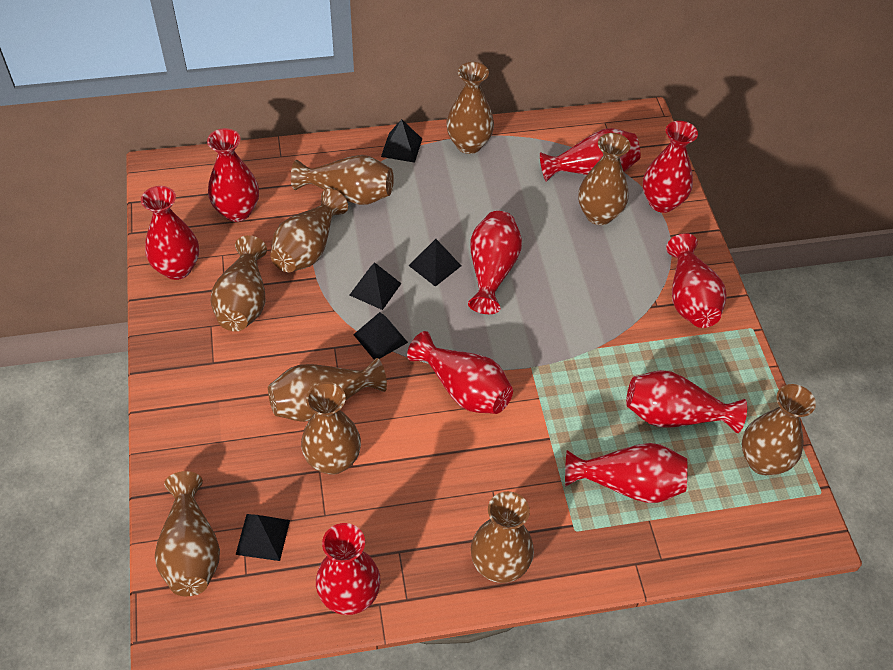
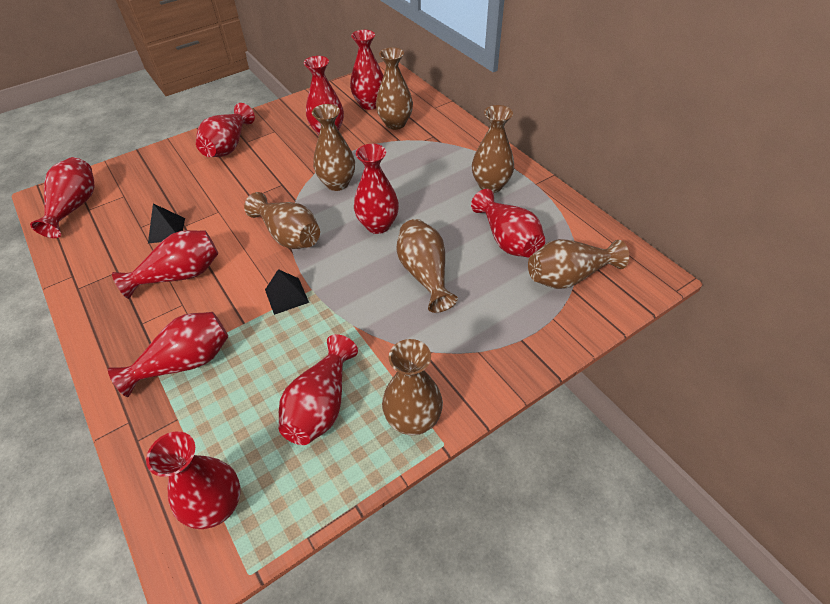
black pyramid: [236,514,290,561] [350,262,402,310] [353,312,408,360] [381,119,422,163] [409,239,461,287] = 5 -> [148,204,185,244] [265,269,309,315] = 2
brown vase: [155,471,220,596] [210,235,267,331] [268,358,387,422] [270,189,348,272] [291,155,394,205] [301,382,361,475] [446,62,494,154] [471,491,534,583] [578,133,630,225] [742,384,816,475] = 10 -> [244,192,320,249] [312,104,355,191] [376,47,413,130] [382,339,443,436] [396,219,458,313] [472,105,514,193] [528,239,629,289] = 7

